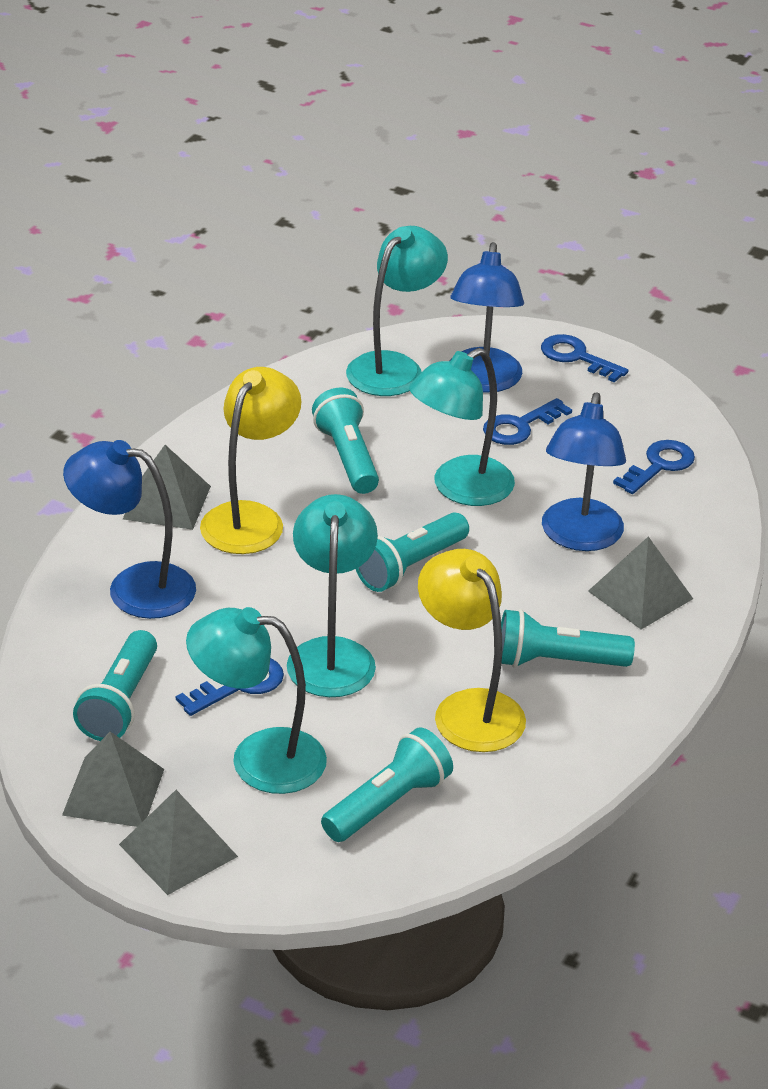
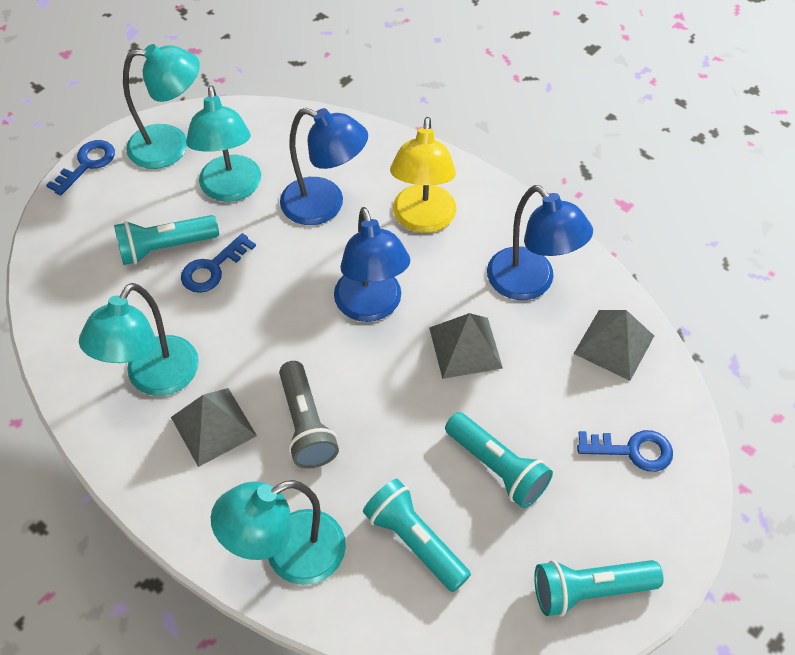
blue key: [176,658,284,716] [483,398,572,445] [541,334,629,383] [613,440,695,494] = 4 -> [46,140,115,196] [181,233,256,293] [577,430,673,472] = 3
grey flashlight: none = 0 -> [279,361,339,469] = 1
grey pyramid: [62,732,164,827] [119,790,238,895] [123,445,211,530] [588,536,693,630] = 4 -> [171,388,257,467] [429,313,503,379] [573,310,654,381] = 3
turquoise flashlight: [73,630,157,741] [312,388,379,494] [321,727,453,842] [356,512,469,592] [501,609,635,668] = 5 -> [114,215,219,265] [363,479,471,592] [445,412,553,508] [534,560,663,616] = 4
yellow lamp: [200,367,302,554] [418,549,526,752] = 2 -> [390,117,456,233] = 1

